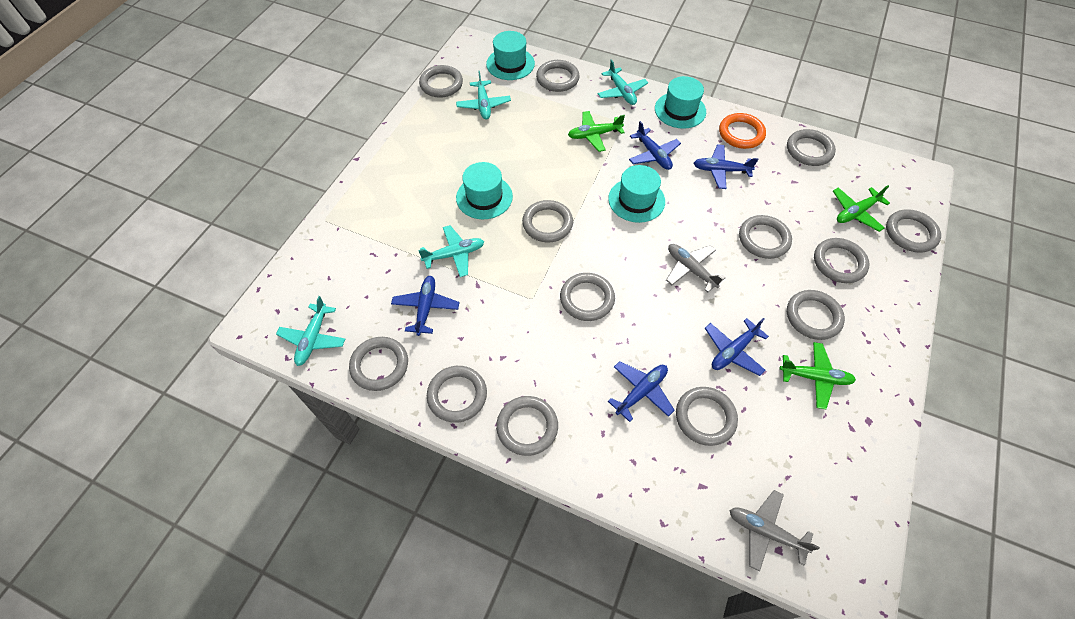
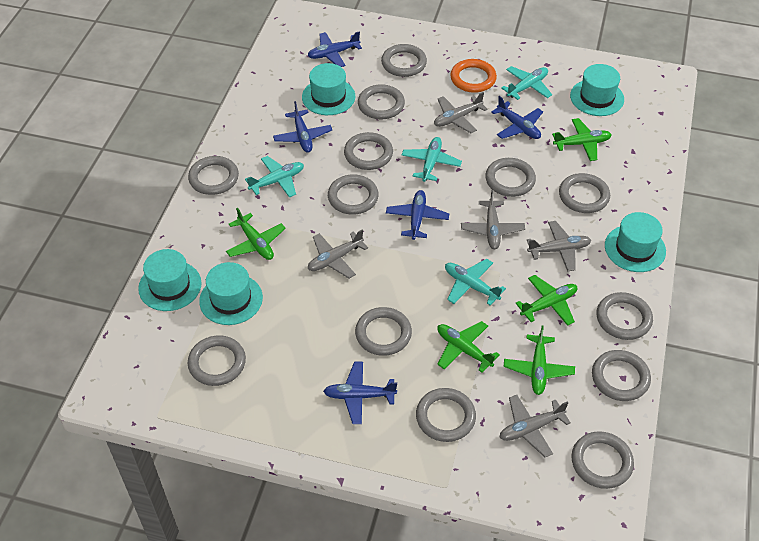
green plane: [568,111,625,152] [779,342,856,409] [833,185,890,232] = 3 -> [226,207,286,260] [437,321,500,373] [504,325,575,395] [516,275,577,326] [552,118,612,161] = 5
grey plane: [666,244,726,292] [729,490,820,572] = 2 -> [308,229,368,279] [434,92,488,133] [461,190,525,249] [499,395,571,457] [527,221,591,272] = 5
turquoise hat: [456,162,513,219] [486,31,535,80] [608,165,665,223] [655,76,706,129] = 4 -> [138,249,202,311] [199,262,263,325] [302,63,355,115] [570,64,624,116] [605,212,666,272] = 5

